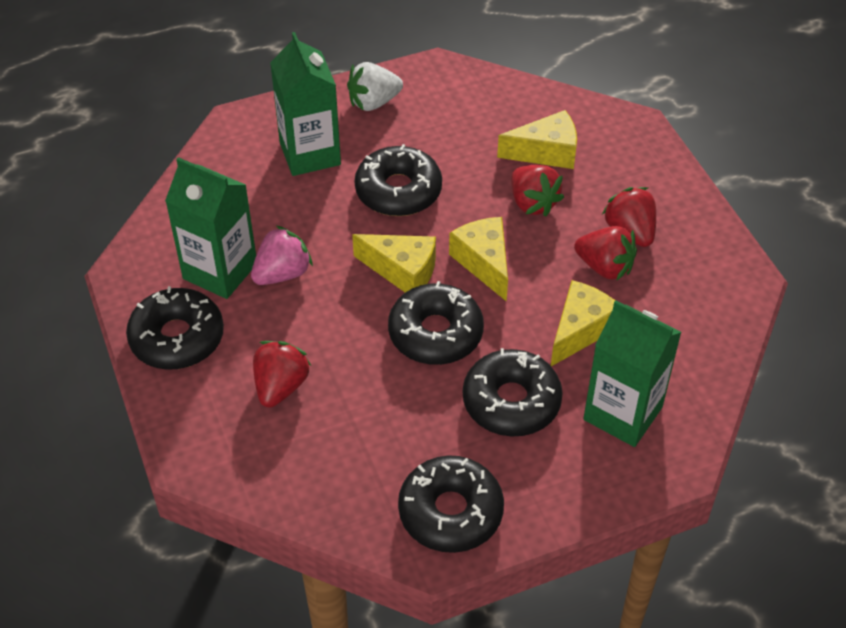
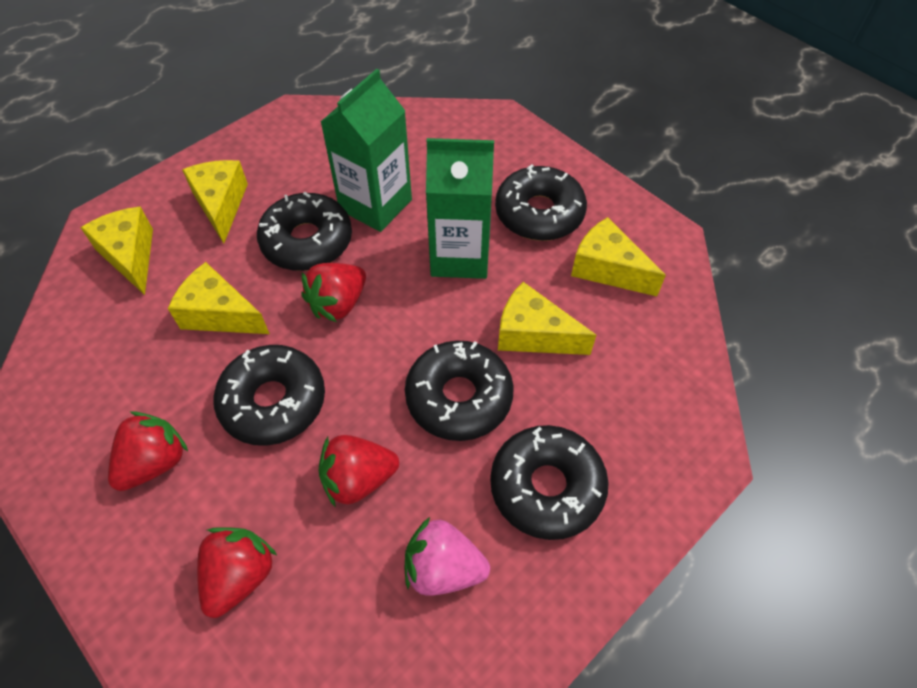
green carton: [165,157,256,299] [270,32,341,176] [583,300,682,447] = 3 -> [321,69,412,232] [426,138,494,279] = 2
white strawberry: [347,62,403,111] = 1 -> none = 0
yellow cheese: [352,234,436,292] [449,217,508,302] [497,110,577,169] [551,280,615,366] = 4 -> [80,206,153,295] [168,262,270,334] [182,160,248,244] [498,282,596,355] [571,217,666,296] = 5

